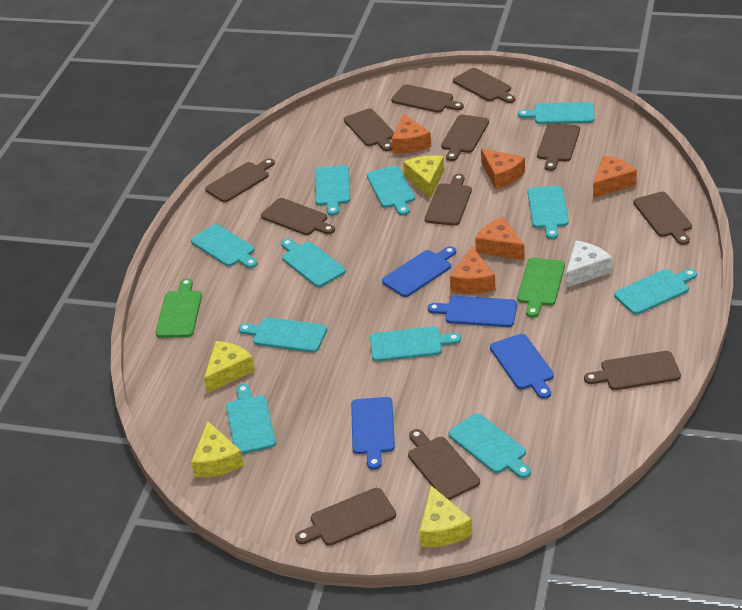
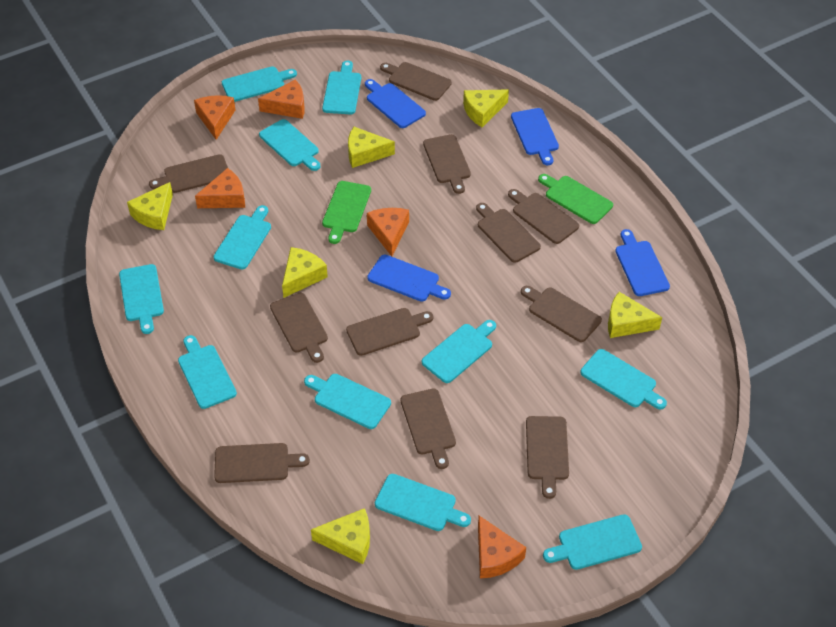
brown cutting board: [205,158,275,202] [261,198,335,235] [295,488,396,546] [344,108,394,151] [391,84,464,113] [408,429,480,500] [425,174,472,226] [441,115,489,161] [453,68,515,103] [537,123,580,171] [584,351,681,390] [633,192,692,245] = 12 -> [149,154,228,193] [214,443,310,483] [270,293,328,363] [346,308,433,356] [380,62,452,101] [401,389,456,469] [423,134,471,194] [476,203,541,263] [508,189,579,244] [521,286,602,342] [526,416,569,499] = 11
white cheese: [566,241,612,288] = 1 -> none = 0
yellow cheese: [191,421,244,478] [204,341,255,393] [403,155,444,198] [419,486,472,547] = 4 -> [127,182,173,230] [282,247,328,298] [311,508,370,564] [348,127,395,168] [463,89,509,127] [608,292,662,338] = 6

